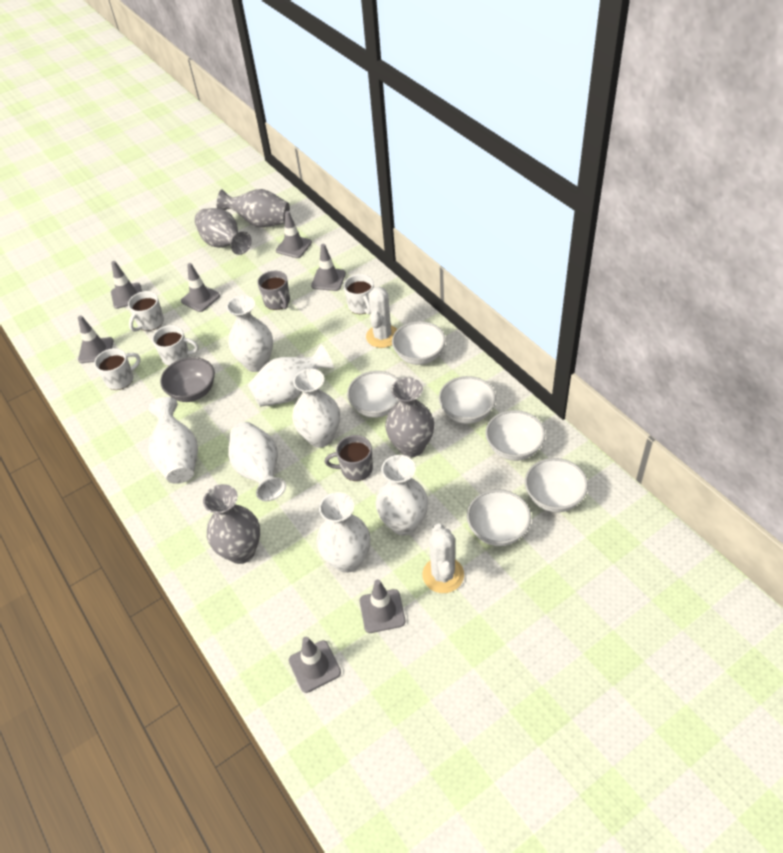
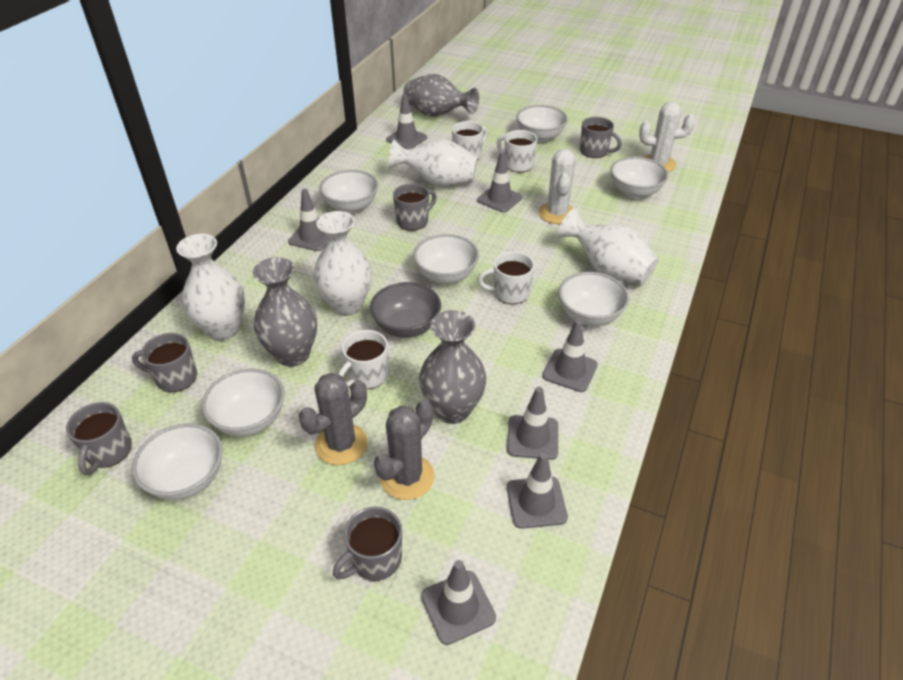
grey cactus: none = 0 -> [299,373,367,465] [374,400,434,500] = 2
grey mug: [257,271,290,310] [325,435,373,481] = 2 -> [66,402,132,475] [132,333,197,392] [333,507,402,581] [393,184,437,231] [580,117,622,158] = 5
grey vase: [194,208,252,255] [203,484,260,564] [217,189,290,228] [385,377,434,457] = 4 -> [253,257,317,367] [403,74,479,117] [419,310,486,424] = 3
white bowl: [347,371,399,418] [392,321,446,365] [439,376,496,424] [467,489,531,546] [485,410,546,461] [525,458,588,512] = 6 -> [132,423,223,500] [202,369,284,436] [319,170,378,213] [413,234,479,284] [516,105,568,142] [558,272,629,326] [610,157,668,199] = 7
white vase: [148,397,198,484] [226,295,273,372] [228,422,286,501] [248,344,334,407] [292,369,340,448] [316,492,370,573] [376,455,428,536] = 7 -> [176,234,245,341] [314,211,372,316] [389,139,477,187] [558,208,659,284] = 4

